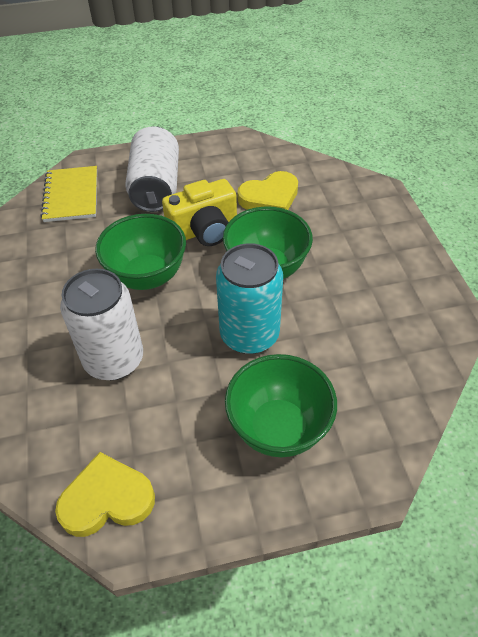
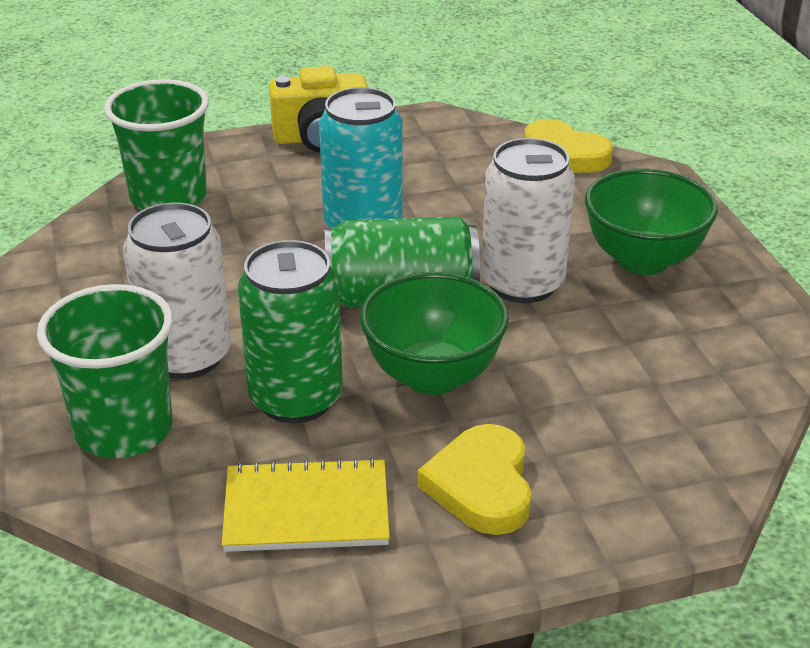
green bowl: [95,214,186,290] [223,206,313,279] [225,354,337,457] = 3 -> [360,272,509,395] [585,168,718,275] = 2
green can: none = 0 -> [238,240,343,423] [325,217,480,308] = 2
green cup: none = 0 -> [37,284,173,458] [104,79,209,210] = 2

